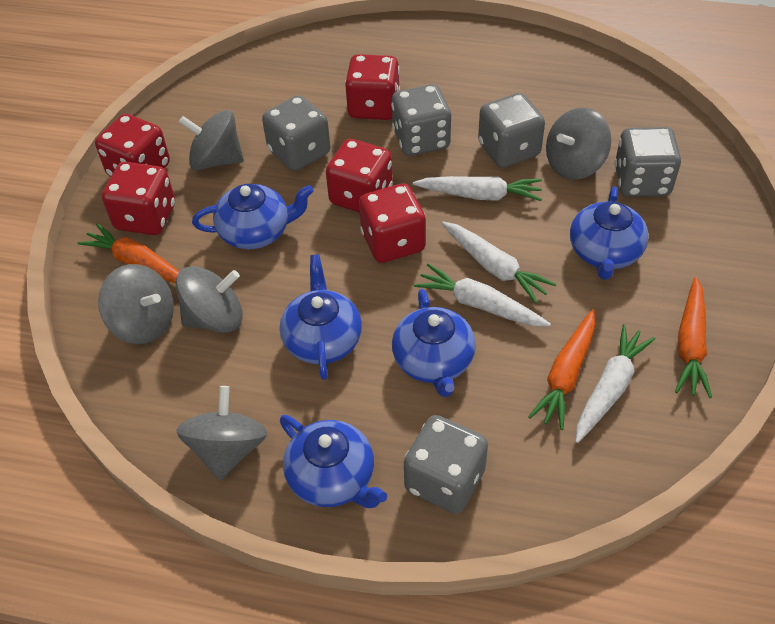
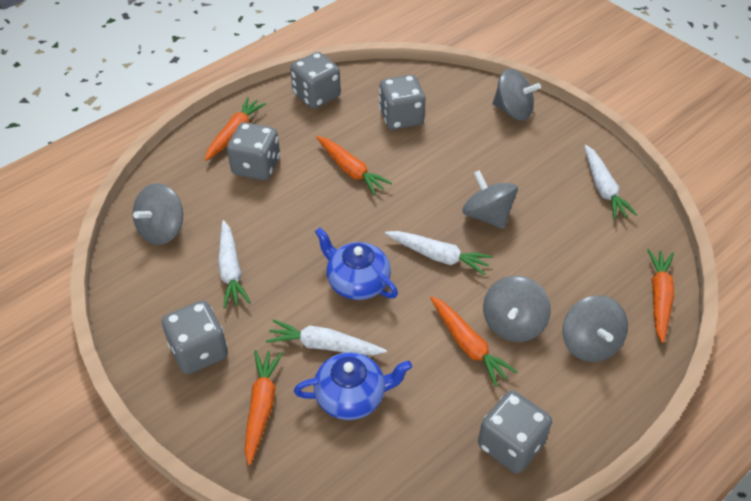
blue teapot: [192,184,314,249] [280,255,362,380] [280,415,387,508] [392,289,476,397] [570,186,649,280] = 5 -> [294,352,412,420] [315,227,398,300] = 2
orange carrot: [77,223,179,283] [528,309,596,430] [675,277,712,398] = 3 -> [205,97,266,161] [245,350,283,465] [316,136,392,195] [430,296,518,387] [647,249,674,343] = 5
red dice: [95,114,170,177] [102,162,175,235] [326,139,393,213] [345,54,400,120] [359,183,426,263] = 5 -> none = 0

